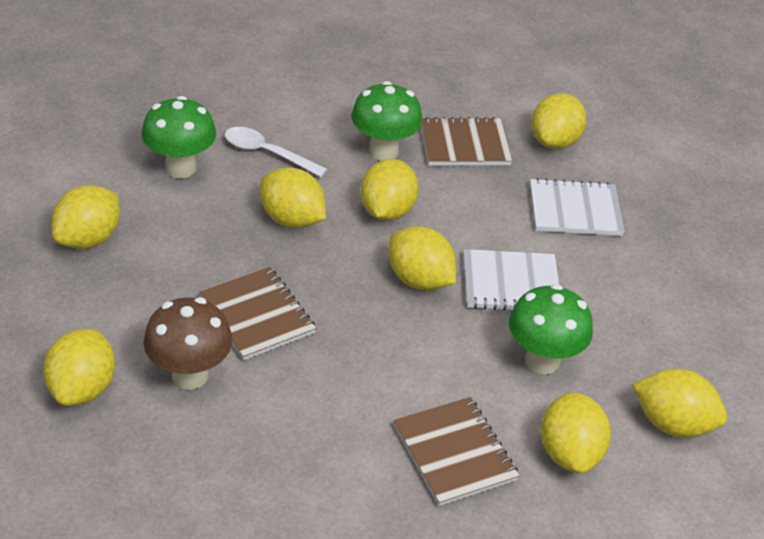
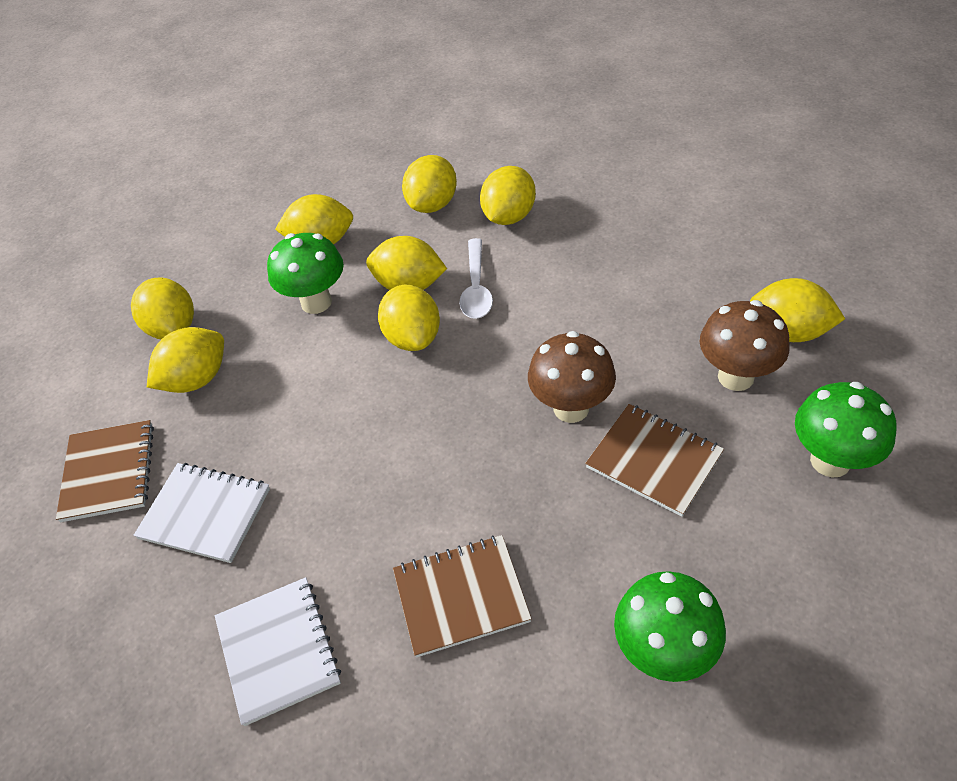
brown mushroom: [144,297,233,390] = 1 -> [528,331,616,423] [700,300,790,391] = 2

